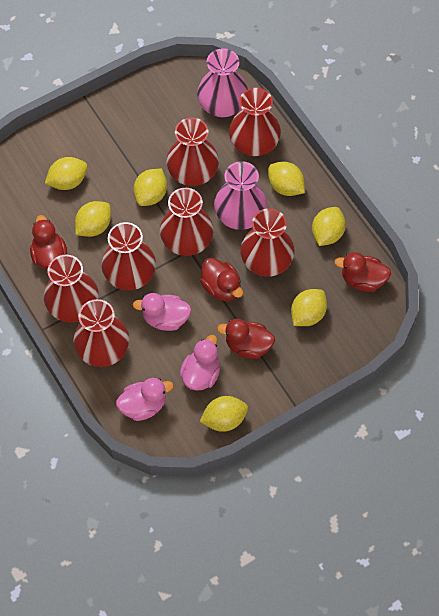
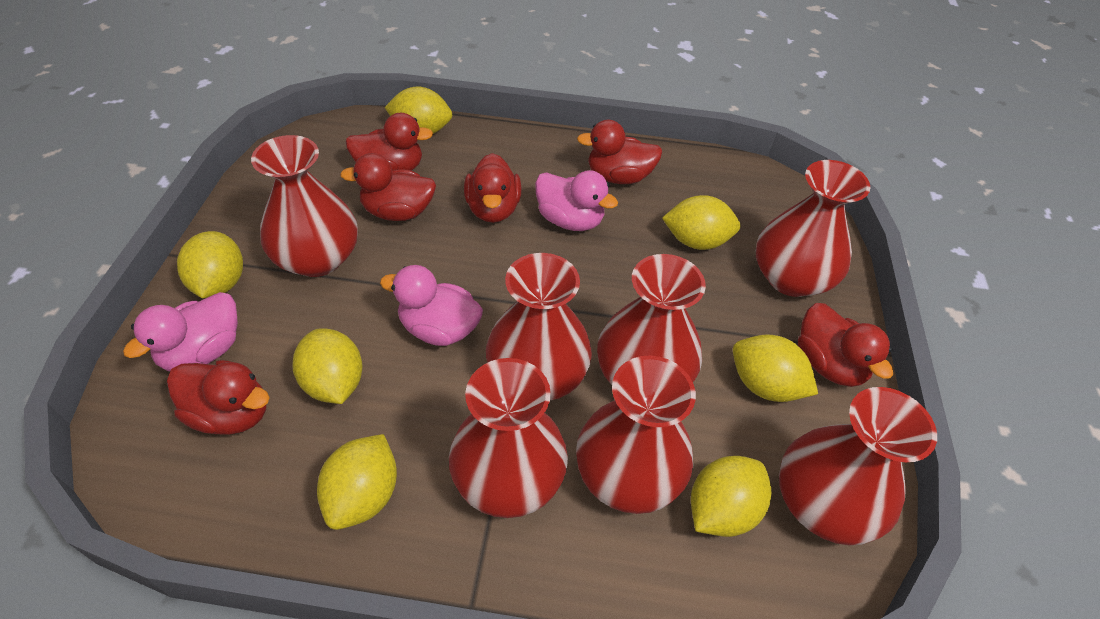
pink vase: [197,48,248,117] [214,161,268,230] = 2 -> none = 0
red duck: [30,215,67,269] [200,258,243,301] [217,319,275,359] [334,252,391,292] = 4 -> [167,360,270,435] [340,153,436,221] [345,113,433,171] [464,153,522,223] [577,120,662,184] [798,303,893,387] = 6

